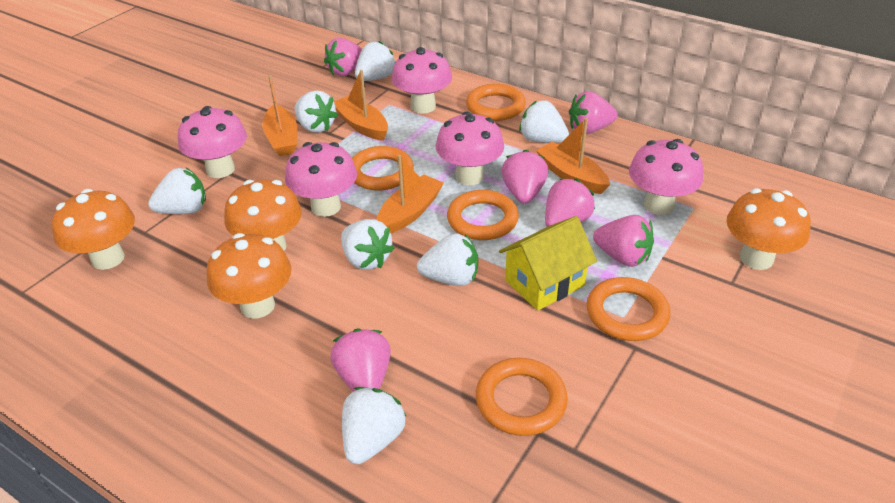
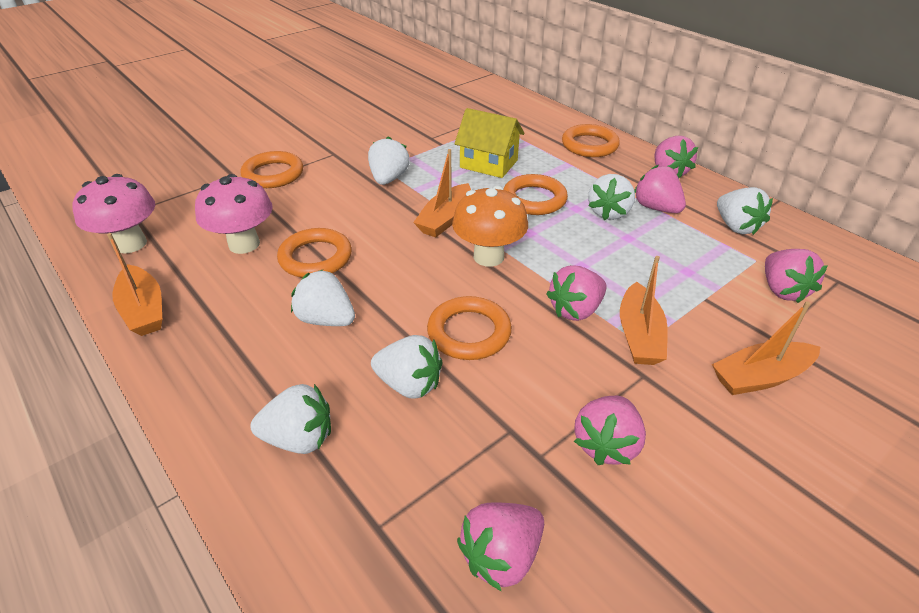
orange mushroom: [52,189,135,270] [207,233,291,318] [224,180,302,251] [727,188,811,270] = 4 -> [452,186,528,267] = 1
pink mushroom: [178,106,247,178] [285,142,357,217] [392,47,452,114] [436,111,504,185] [629,139,703,215] = 5 -> [72,174,155,254] [195,174,273,254] = 2
white strawberry: [148,168,206,214] [295,90,338,133] [341,219,395,270] [342,387,406,464] [355,41,395,81] [417,233,478,286] [519,100,569,143] = 7 -> [250,384,331,454] [291,270,355,326] [368,137,410,185] [371,335,442,399] [588,174,635,220] [717,187,773,235] = 6

